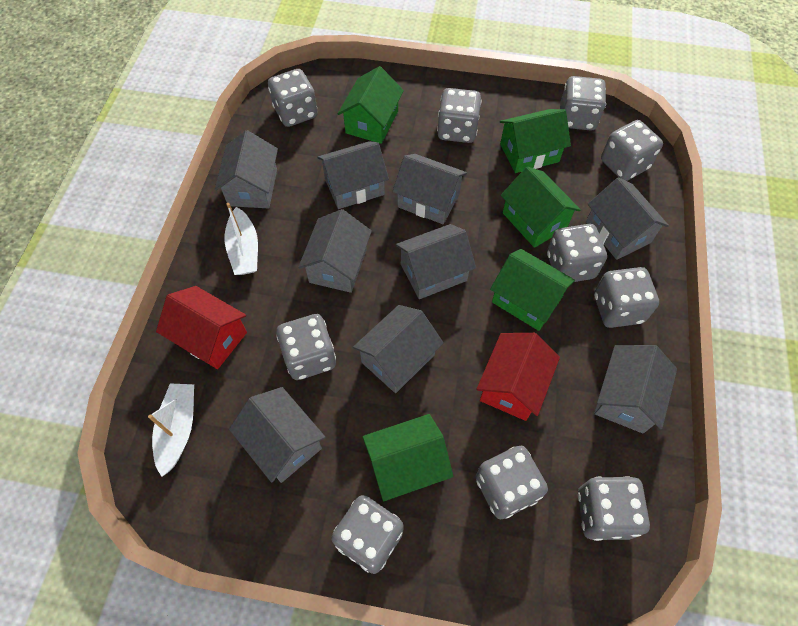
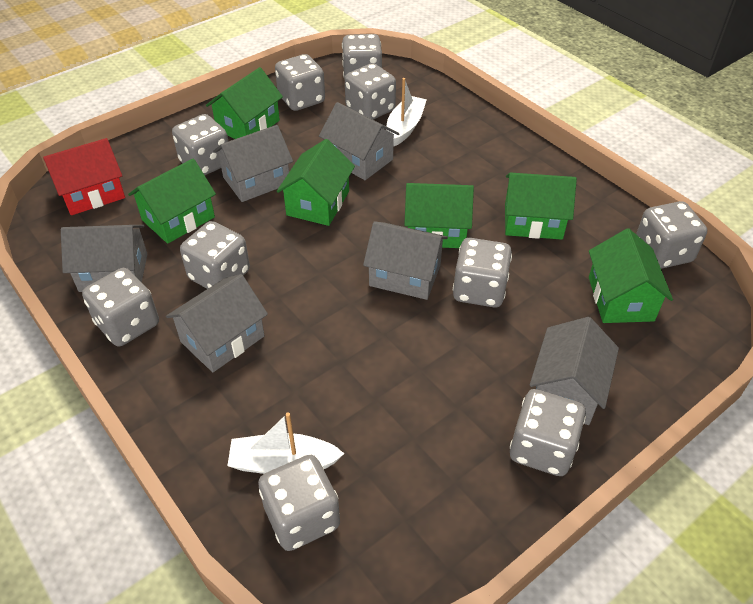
green house: [338,66,404,144] [362,414,453,501] [490,249,575,331] [500,109,571,173] [501,167,581,248] = 5 -> [128,158,216,244] [206,67,283,139] [276,139,355,226] [404,183,474,248] [505,173,577,240] [589,228,673,323] = 6
grey house: [215,130,278,208] [229,387,325,483] [298,209,372,293] [317,141,389,209] [353,305,443,393] [392,154,467,224] [396,224,476,299] [586,177,669,260] [594,345,677,434] = 9 -> [61,225,147,292] [166,274,268,372] [213,125,293,202] [319,102,399,180] [363,221,448,300] [530,317,619,425] = 6
red house: [156,286,247,369] [476,333,560,421] = 2 -> [43,138,125,215] = 1

